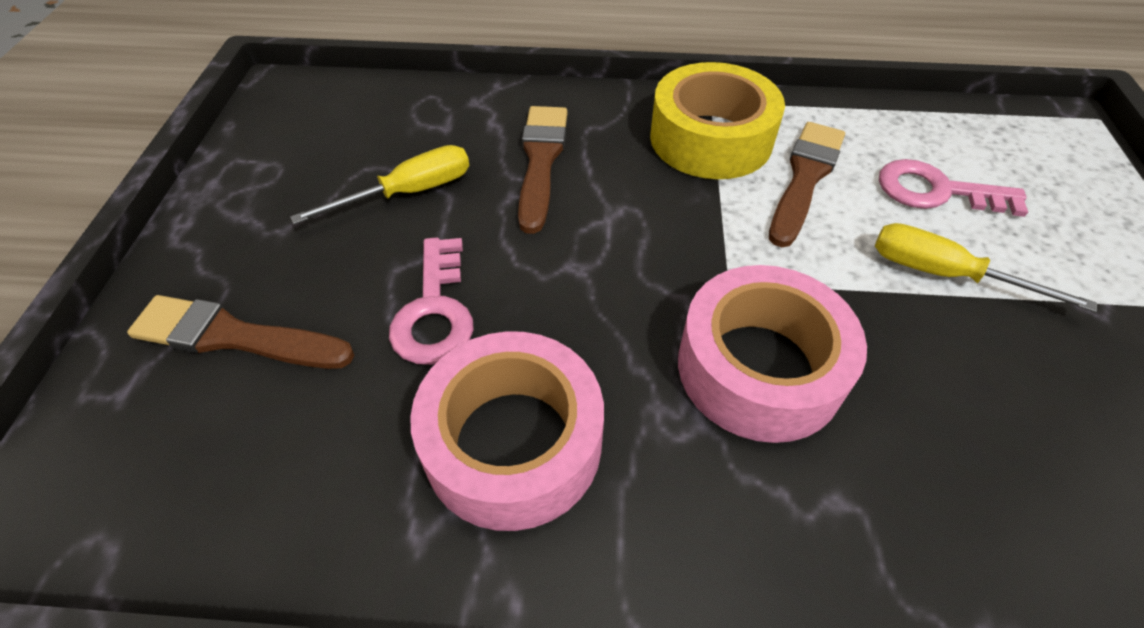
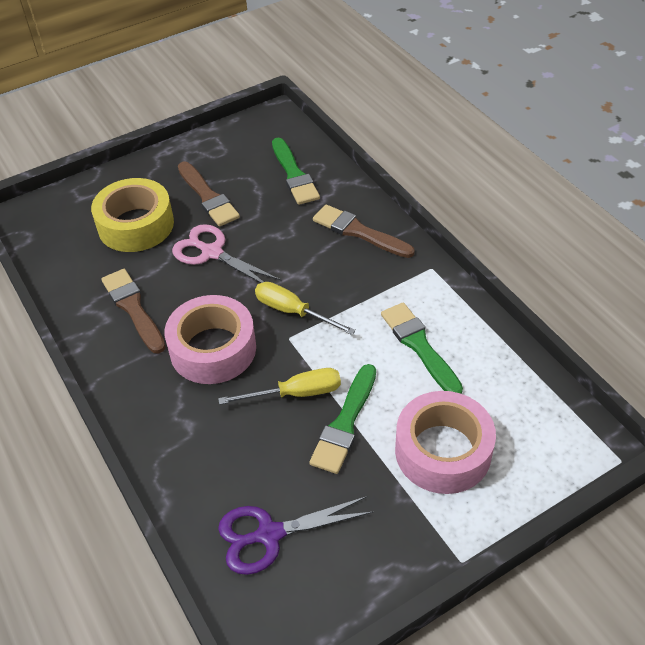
green brush: none = 0 -> [272,138,320,205] [309,364,376,474] [381,303,463,394] = 3
pink key: [389,238,474,365] [879,159,1028,217] = 2 -> none = 0
pink scissors: none = 0 -> [172,224,281,283] = 1
purple scissors: none = 0 -> [218,496,374,575] = 1

